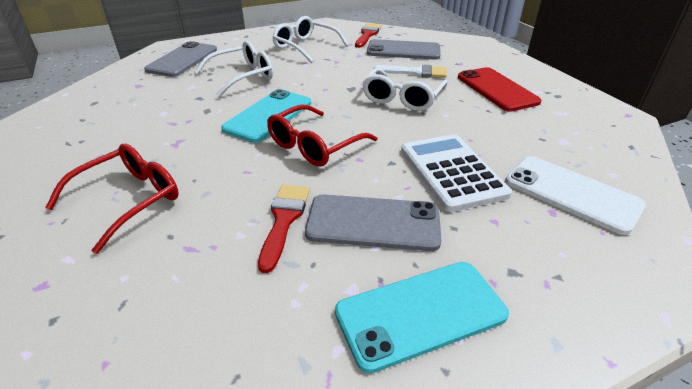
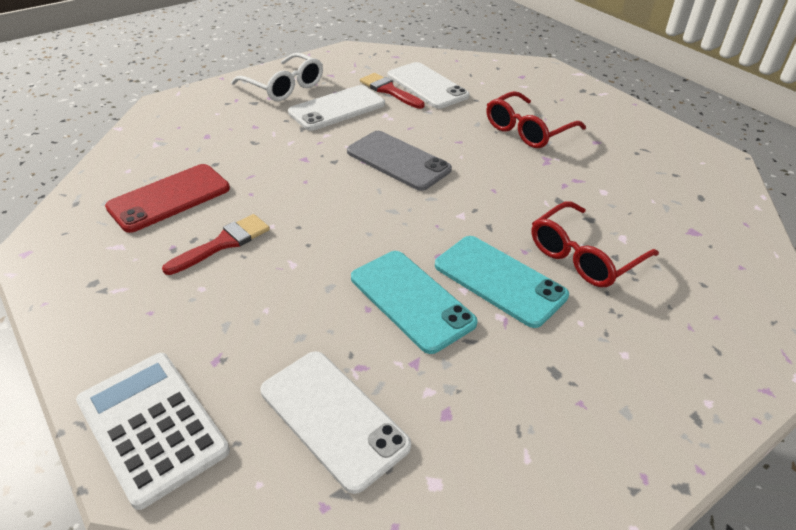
grey phone: [144,41,217,77] [305,194,442,251] [367,39,440,60] = 3 -> [347,131,452,191] = 1
white brush: [374,65,447,78] = 1 -> none = 0
white glasses: [194,41,273,97] [272,16,349,63] [362,68,448,111] = 3 -> [231,53,323,101] = 1
white phone: [505,156,646,235] = 1 -> [261,351,411,494] [288,85,385,131] [387,62,470,109] = 3

